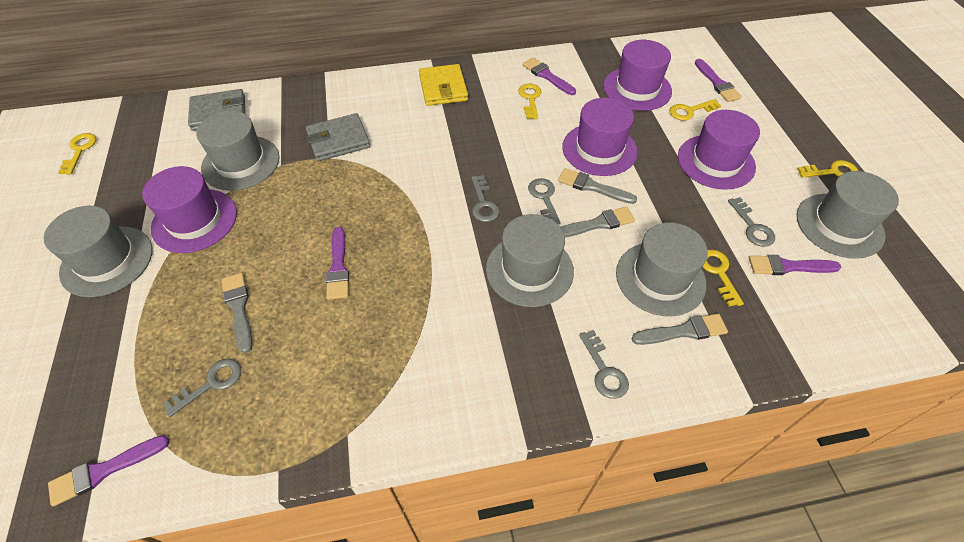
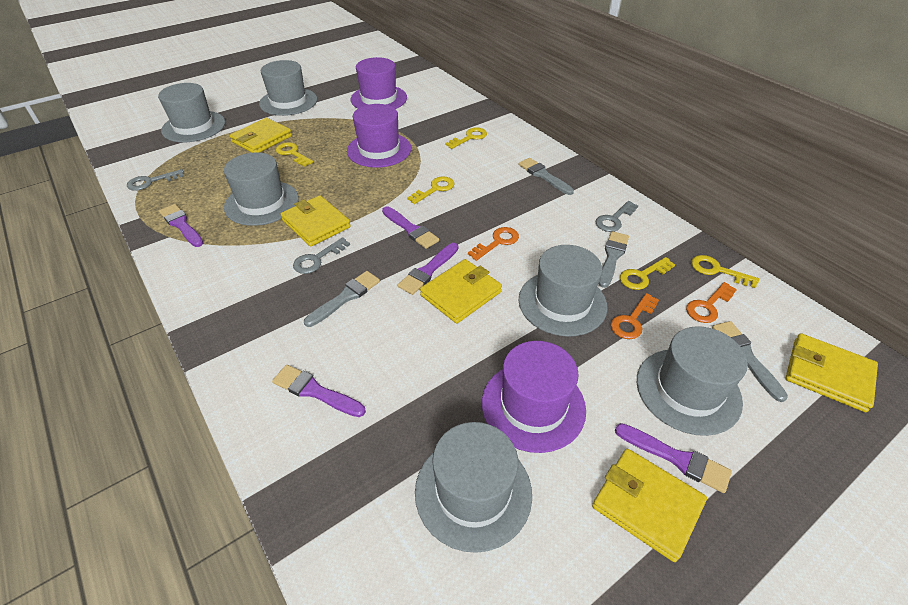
grey hat: [43,206,153,298] [196,110,280,191] [486,214,574,307] [616,222,708,316] [797,171,899,259] = 5 -> [158,83,225,142] [224,152,299,226] [259,60,317,116] [415,422,532,553] [518,245,608,337] [637,326,748,436] = 6
grey key: [163,359,241,417] [471,175,500,222] [528,178,561,224] [579,330,629,399] [728,197,775,247] = 5 -> [127,169,184,191] [293,237,350,274] [595,201,638,232] = 3
grey wallet: [188,89,245,131] [306,113,370,161] = 2 -> none = 0
orange key: none = 0 -> [468,227,519,261] [611,293,659,339] [686,282,737,323] = 3
purple hat: [142,166,237,253] [562,98,638,176] [603,40,672,111] [678,110,760,190] = 4 -> [347,104,411,168] [351,57,407,109] [482,341,586,453] = 3
yellow wallet: [419,64,468,106] = 1 -> [230,118,292,153] [281,195,351,247] [420,259,502,324] [592,449,707,562] [786,333,878,412] = 5

